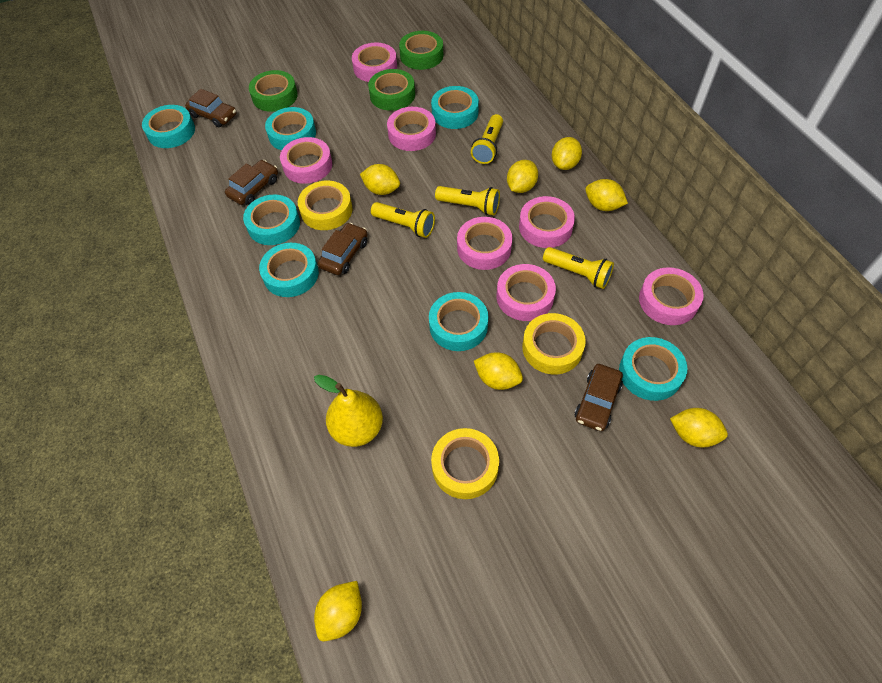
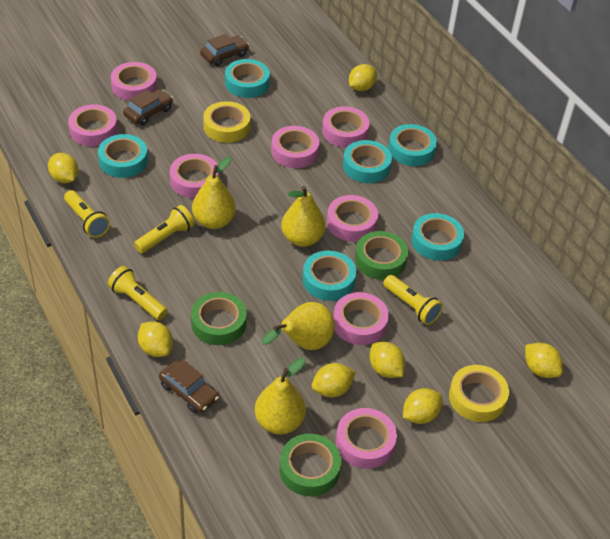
brown car: [185,89,237,127] [225,160,278,205] [318,223,367,275] [575,364,623,431] = 4 -> [123,89,173,126] [159,360,219,413] [200,34,249,66] = 3
pink tape: [280,137,332,184] [352,43,397,82] [387,107,436,151] [457,217,512,270] [497,264,556,321] [519,196,575,248] [639,267,704,325] = 7 -> [68,104,118,146] [111,62,157,101] [170,154,219,198] [271,126,319,168] [322,106,370,148] [327,195,378,242] [333,292,389,345] [336,408,397,469] = 8
turquoise tape: [142,105,195,148] [243,194,300,245] [259,243,319,297] [265,107,316,150] [429,292,488,351] [431,86,479,129] [619,337,687,401] = 7 -> [98,134,148,178] [225,59,270,98] [302,250,356,301] [343,140,392,183] [388,124,437,166] [411,213,464,261] = 6
yellow pear: [314,375,383,447] = 1 -> [192,157,236,229] [255,358,306,434] [262,302,335,350] [281,186,326,247] = 4
yellow tape: [298,181,353,230] [431,428,499,499] [522,313,586,374] = 3 -> [203,101,250,143] [449,365,509,422] = 2

